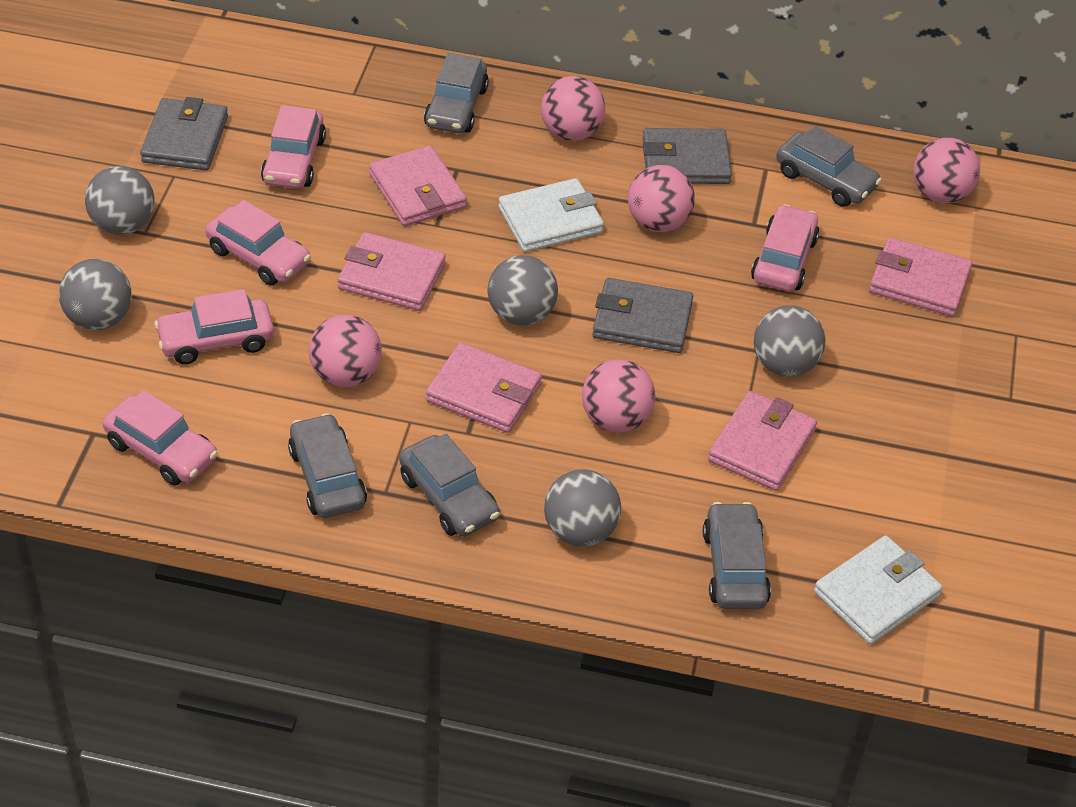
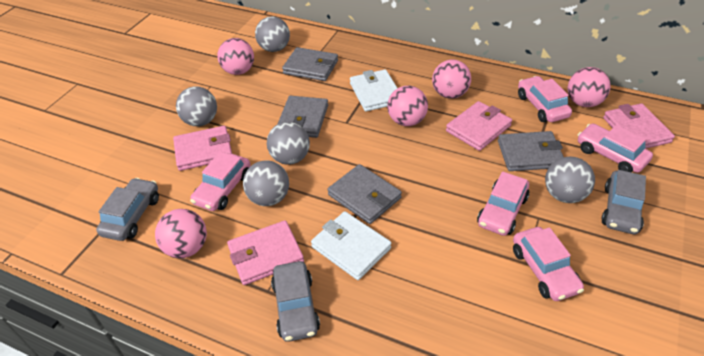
grey car: [288,413,367,518] [399,434,500,537] [424,53,489,133] [703,502,771,609] [776,126,882,207] = 5 -> [96,178,159,241] [271,261,320,342] [601,170,646,234] = 3
grey wallet: [140,97,228,170] [592,278,693,353] [643,128,732,184] = 3 -> [278,96,328,138] [282,47,338,81] [328,164,402,224] [498,131,564,171] = 4
pink wallet: [337,232,446,311] [369,145,467,226] [426,343,542,433] [708,391,817,491] [869,237,972,316] = 5 -> [173,126,232,171] [227,220,304,285] [446,101,512,151] [603,103,675,149] = 4

